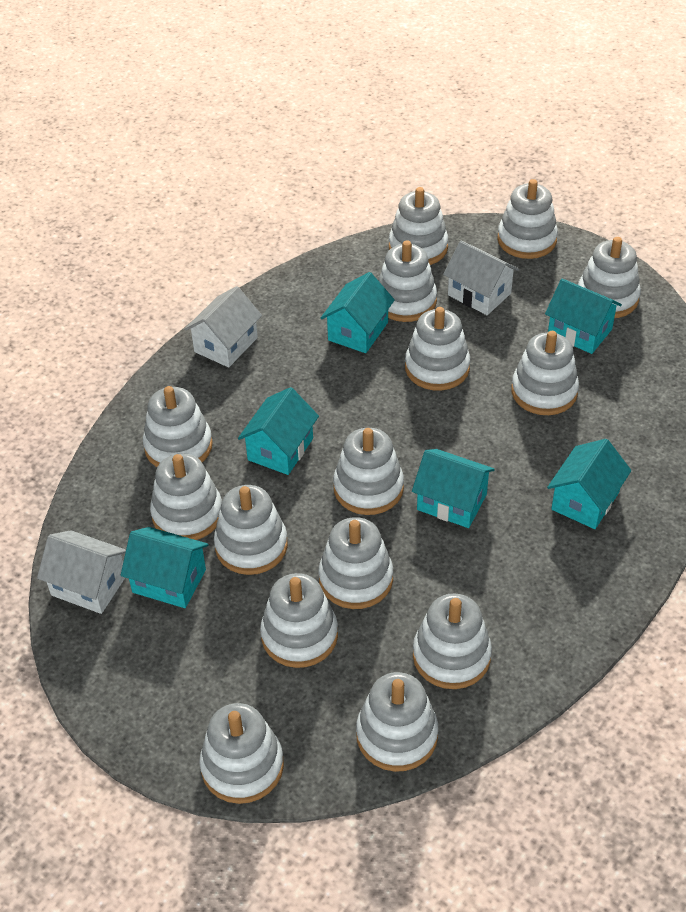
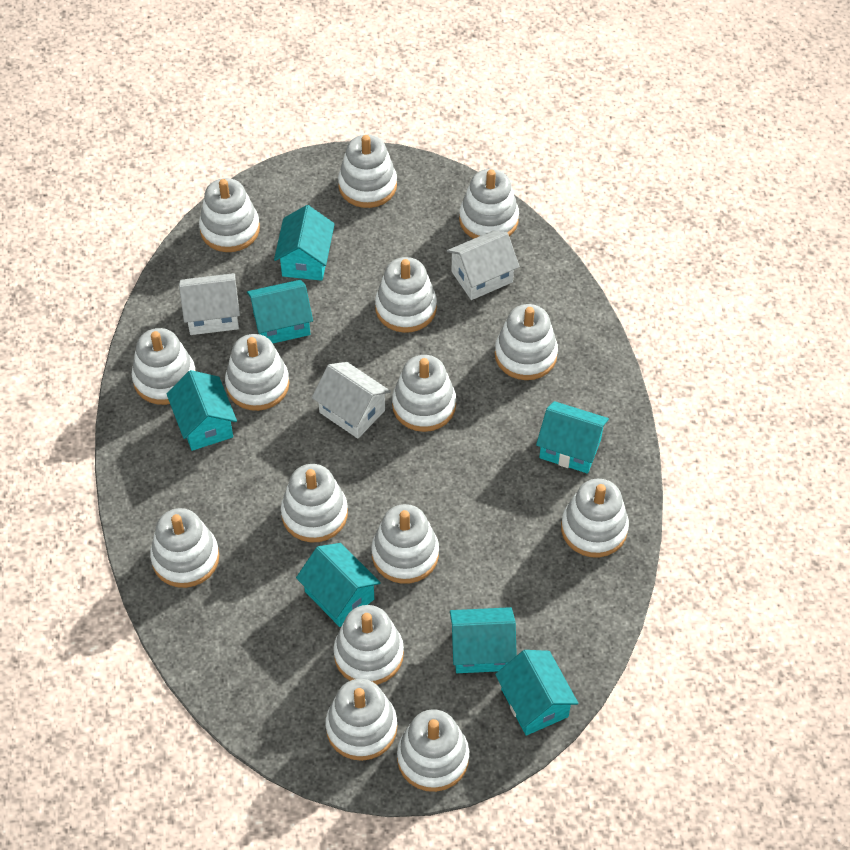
turquoise house: [121,527,209,608] [238,387,319,475] [321,272,395,353] [412,449,495,528] [545,278,622,354] [547,439,631,529] = 6 -> [167,370,237,451] [247,280,313,343] [274,205,335,281] [296,543,381,627] [450,607,517,673] [495,650,578,736] [536,401,609,474] = 7

